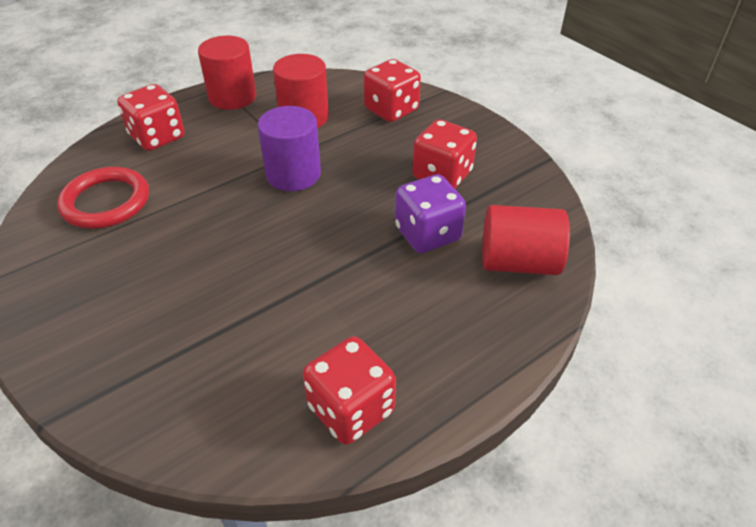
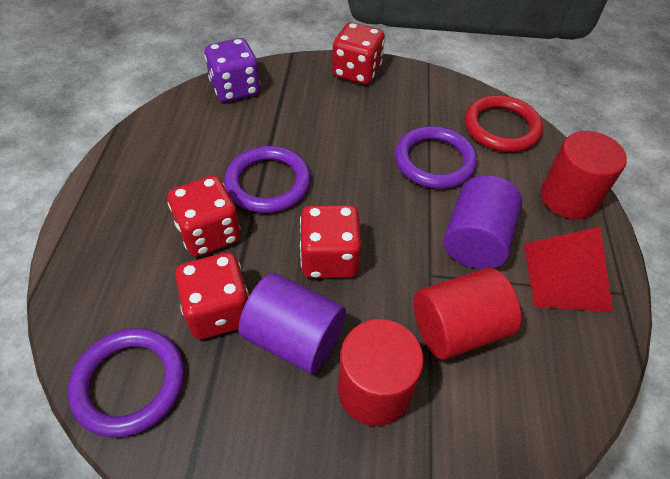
purple cylinder: [258,106,321,191] = 1 -> [239,273,346,374] [444,175,523,269] = 2
purple ring: none = 0 -> [68,328,185,437] [224,146,311,213] [395,126,477,189] = 3
red pyramid: none = 0 -> [524,227,613,312] = 1

